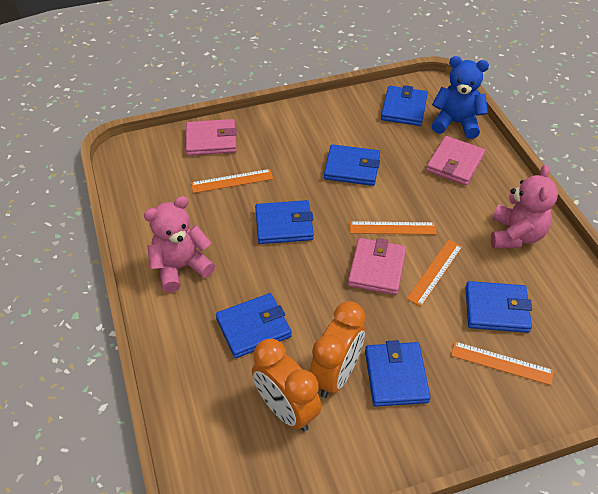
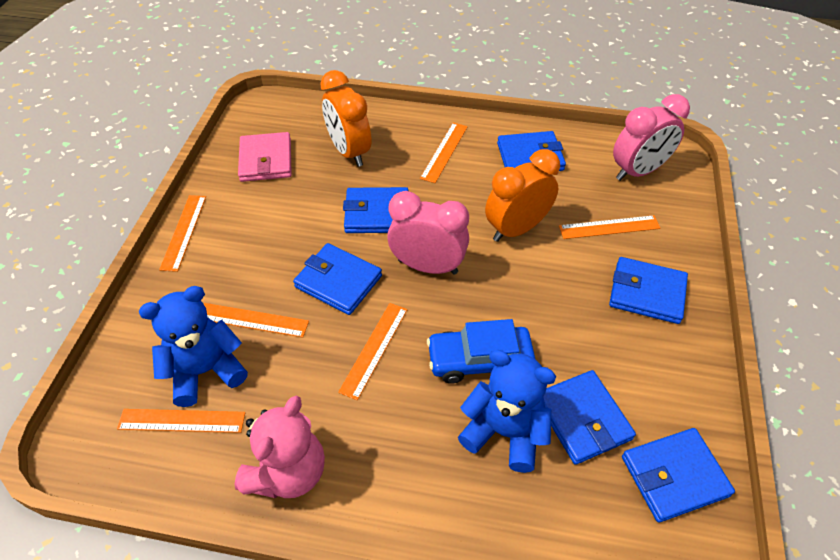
blue car: none = 0 -> [427,319,535,384] = 1
blue teddy bear: [432,56,489,139] = 1 -> [139,286,248,407] [458,350,556,473] = 2
orange ruler: [191,169,273,193] [350,221,437,235] [407,240,462,306] [451,342,554,385] = 4 -> [117,409,245,433] [159,195,206,272] [204,303,309,338] [338,303,407,400] [420,123,468,183] [559,215,661,239] = 6
pink clock: none = 0 -> [387,191,469,274] [613,94,690,181] = 2
pink teddy bear: [144,196,215,293] [491,165,558,248] = 2 -> [235,395,325,498] = 1
pink wallet: [186,119,237,156] [348,238,406,295] [426,136,485,185] = 3 -> [238,132,292,182] = 1

